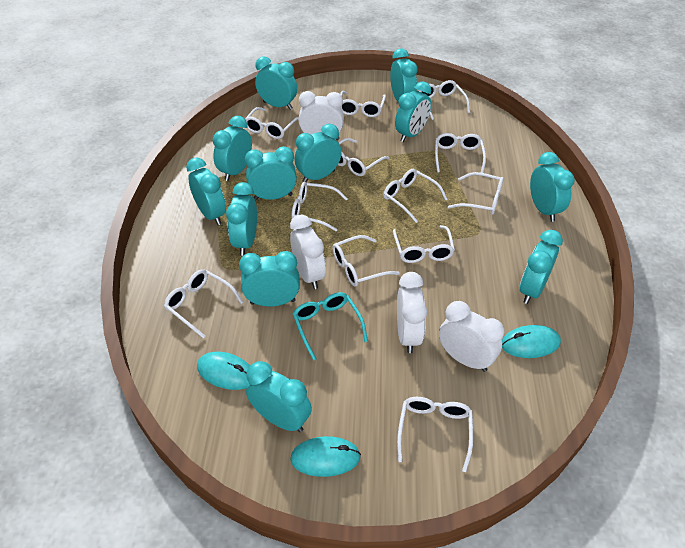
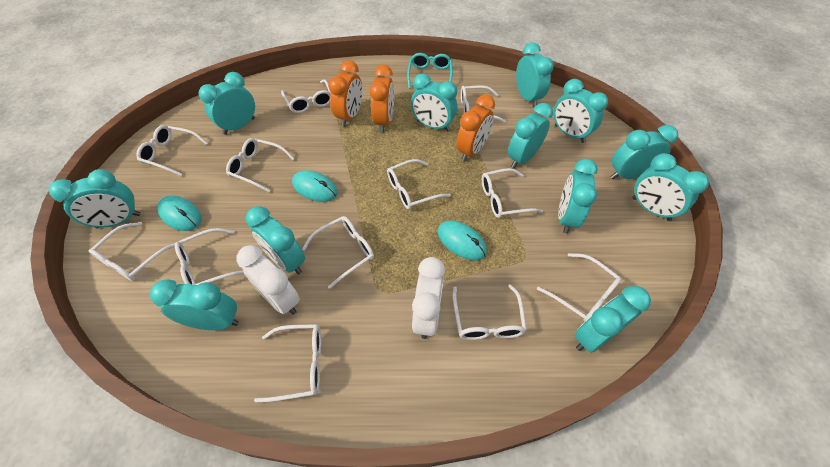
orange clock: none = 0 -> [328,60,362,127] [370,65,394,132] [456,95,495,162] = 3
white clock: [290,215,326,289] [299,91,344,140] [397,272,427,353] [439,301,504,372] = 4 -> [237,245,300,315] [412,257,445,339] = 2

